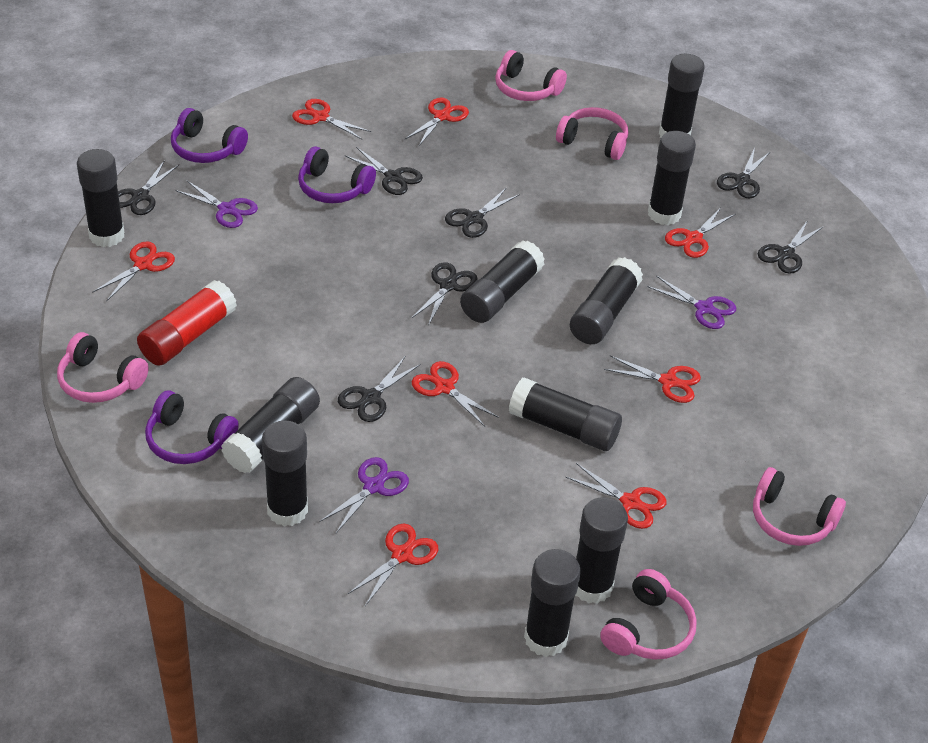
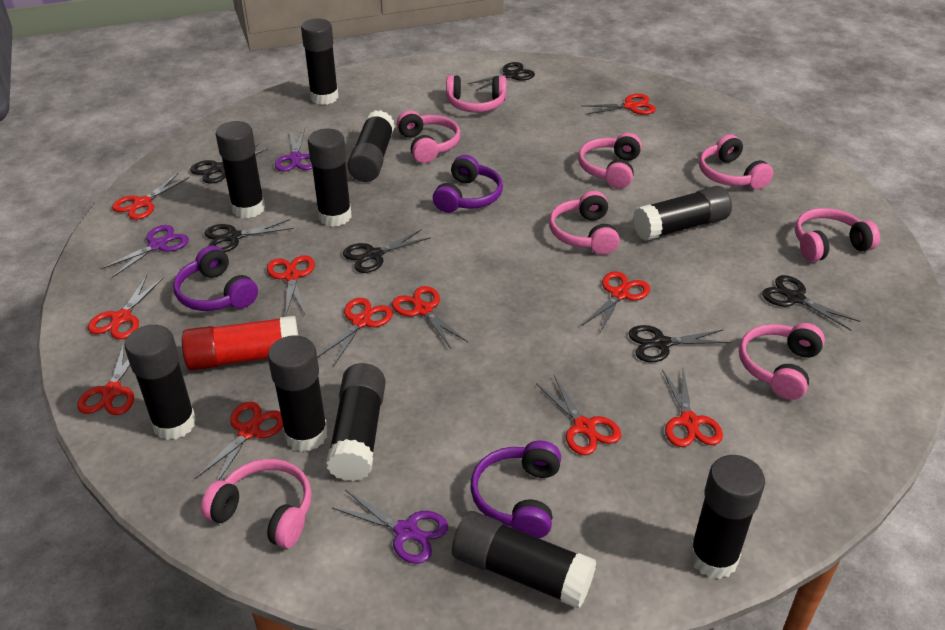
black scissors: [118,160,179,215] [338,357,421,422] [345,147,423,195] [411,262,478,326] [445,187,520,238] [717,148,771,198] [758,220,823,274] = 7 -> [190,144,268,183] [205,219,294,252] [343,229,431,273] [468,62,535,91] [628,325,730,362] [762,275,860,331] = 6
pink headphones: [57,332,149,403] [495,50,567,101] [556,107,628,160] [600,569,697,660] [753,467,846,546] = 5 -> [201,459,312,548] [397,110,460,163] [446,75,506,113] [549,191,620,255] [578,133,642,188] [699,134,773,189] [739,323,825,400] [795,208,880,262] = 8
red scissors: [92,241,175,302] [292,99,371,139] [348,524,438,606] [405,97,469,146] [412,361,499,427] [566,463,667,529] [604,356,701,403] [665,207,736,258] = 8 -> [77,343,134,415] [88,275,163,339] [112,173,190,220] [194,402,283,481] [267,255,315,317] [317,298,393,365] [392,286,468,349] [536,376,621,455] [582,94,656,115] [582,271,650,333] [662,369,723,447] = 11

